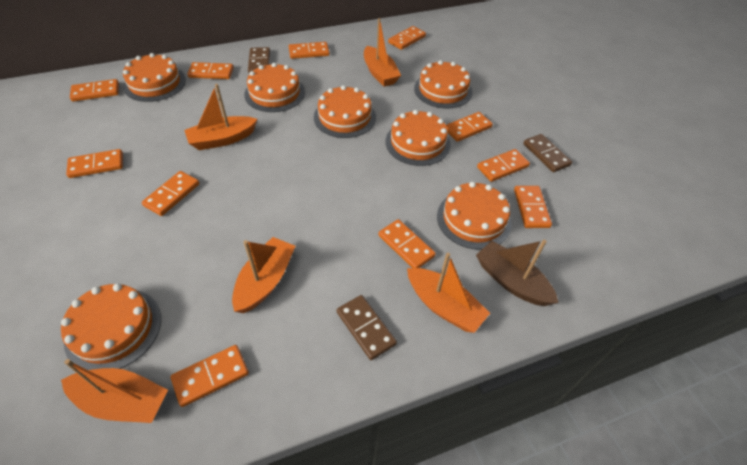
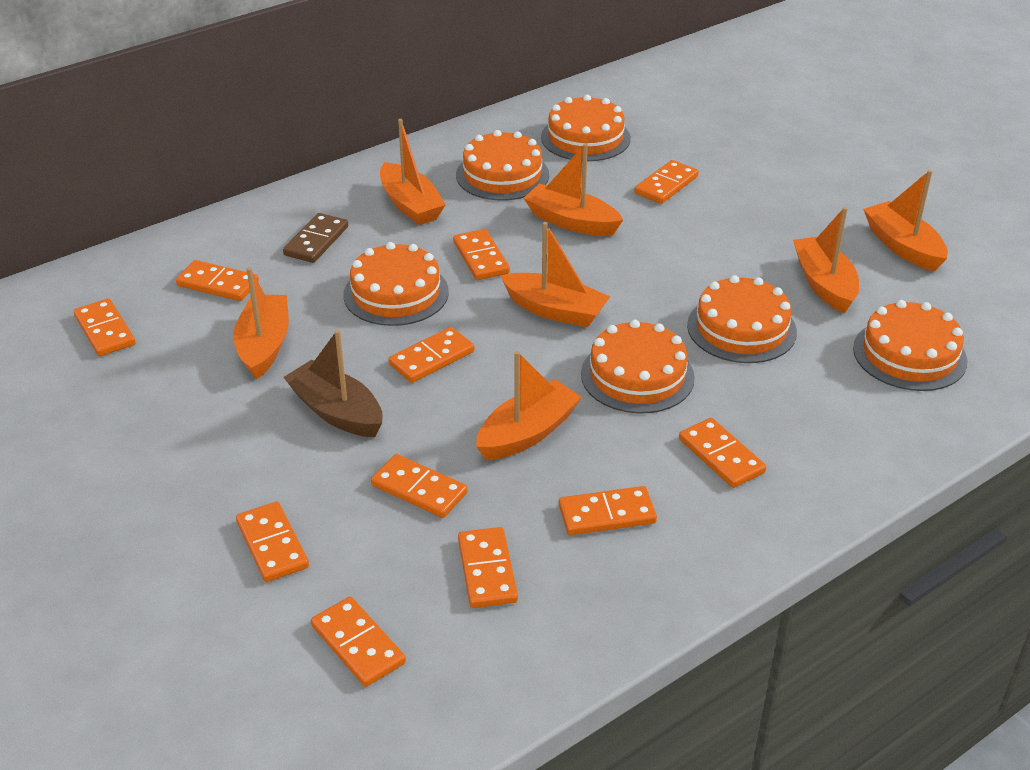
brown domino: [248,47,270,73] [337,295,397,360] [523,134,572,172] = 3 -> [283,213,348,263] = 1
orange boat: [61,359,168,423] [184,84,257,150] [232,237,295,313] [364,18,401,87] [407,253,490,333] = 5 -> [233,267,289,379] [380,119,446,225] [476,351,582,460] [500,222,610,327] [524,143,623,236] [793,207,859,313] [863,170,948,272] = 7
orange cake: [61,284,161,370] [123,53,186,102] [244,63,305,112] [314,85,376,138] [386,110,451,166] [414,60,472,108] [437,182,512,250] = 7 -> [343,242,449,326] [456,130,549,201] [541,95,631,161] [581,320,695,414] [687,275,797,363] [853,300,968,391] = 6

